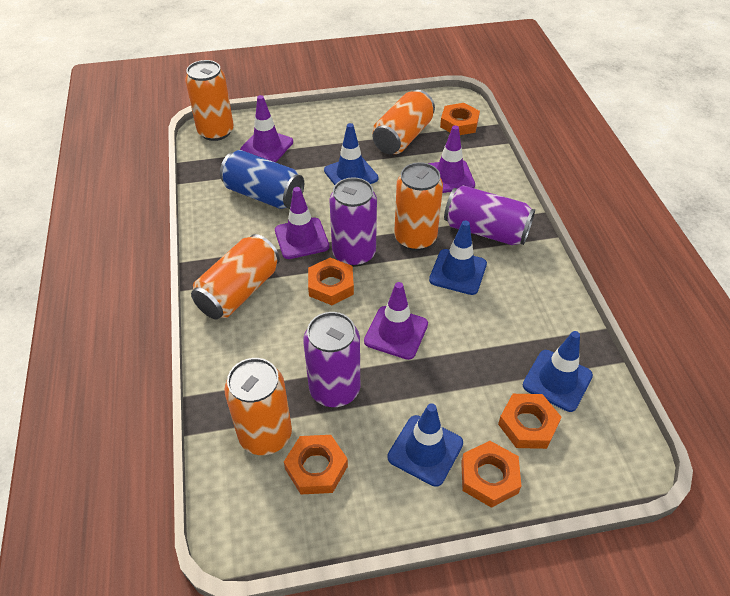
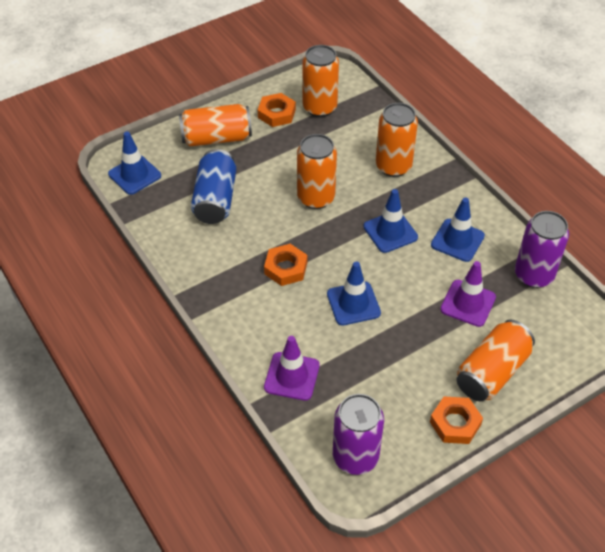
orange nut: [284,435,348,494] [308,258,354,305] [440,103,480,135] [461,441,521,508] [498,394,562,449] = 5 -> [258,93,296,127] [264,244,307,286] [430,396,483,444] = 3
purple can: [303,312,360,407] [329,177,377,267] [444,185,535,245] = 3 -> [333,394,384,475] [515,211,569,288] = 2
purple traffic cone: [240,95,293,162] [275,187,329,259] [364,282,428,360] [428,125,475,193] = 4 -> [264,336,320,401] [440,261,496,327] = 2

